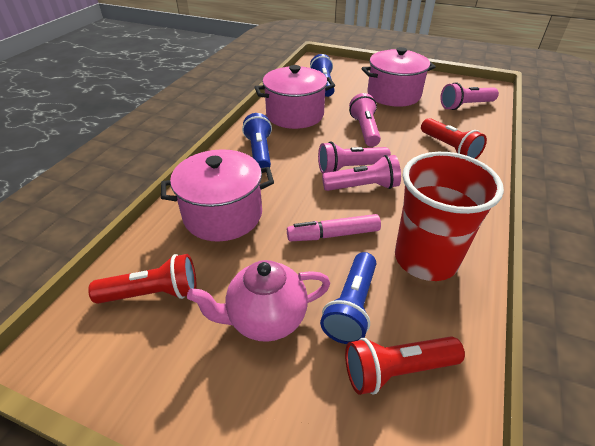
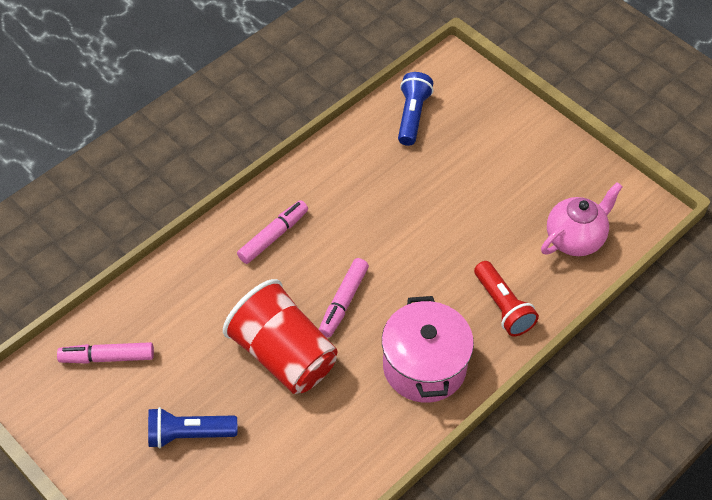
blue flashlight: [242,113,272,168] [310,54,335,97] [320,252,376,344] = 3 -> [148,407,237,449] [398,72,433,146] = 2
pink flashlight: [318,142,391,174] [322,155,401,191] [349,93,381,147] [440,82,499,110] = 4 -> none = 0
pink marker: [287,214,381,241] = 1 -> [57,342,154,364] [237,200,308,264] [319,258,369,338] = 3
pink pot: [161,149,274,242] [254,65,335,129] [362,47,436,107] = 3 -> [382,296,474,403] = 1
red flashlight: [88,254,196,304] [345,337,465,395] [421,118,487,159] = 3 -> [474,261,539,336] = 1

